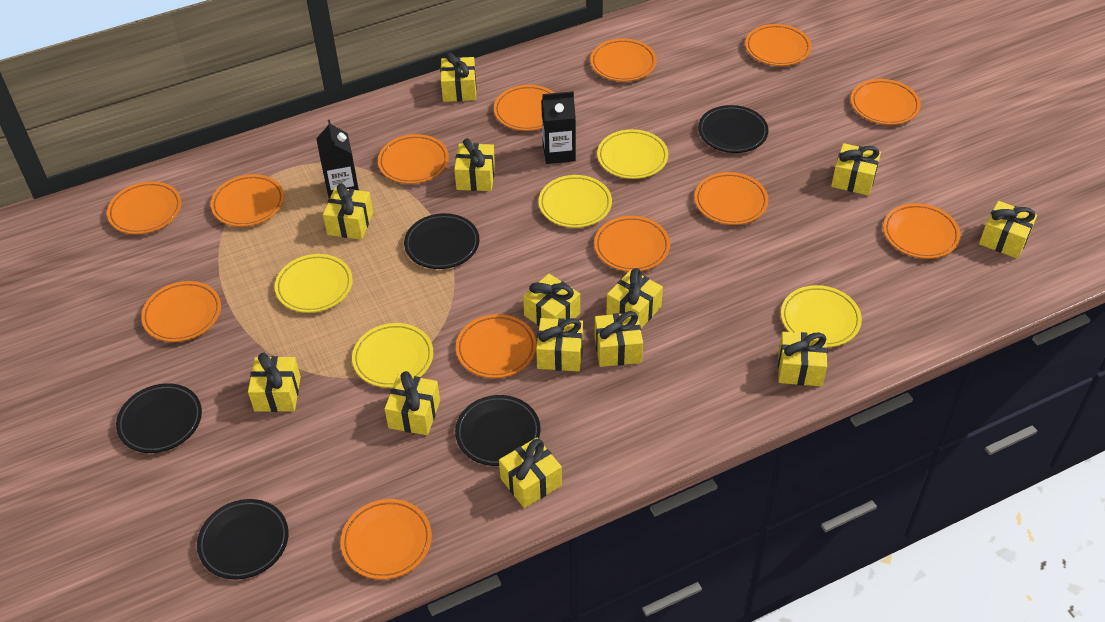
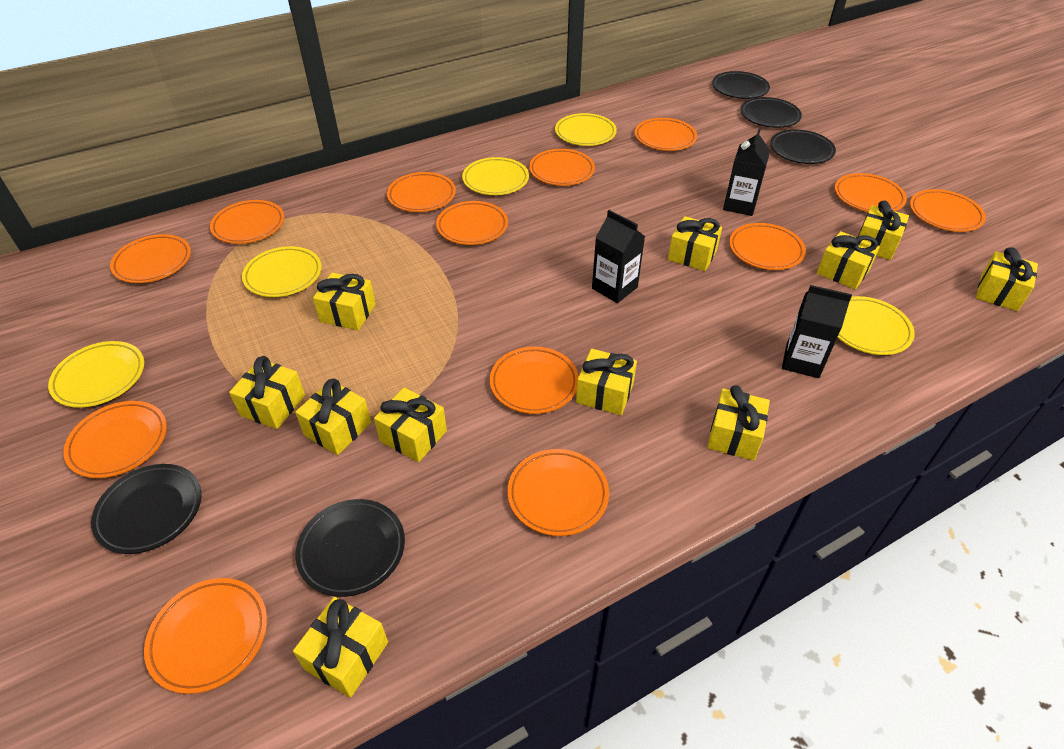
black carton: [316,120,359,199] [541,91,576,164] = 2 -> [592,210,645,303] [723,129,770,216] [782,285,852,378] = 3
yellow gift: [248,353,301,412] [323,183,373,240] [385,371,440,435] [440,52,477,102] [454,138,495,191] [499,438,562,508] [523,274,580,326] [536,318,583,372] [595,311,643,367] [606,268,663,328] [778,332,827,386] [831,143,881,196] [979,201,1037,259] = 13 -> [229,356,305,429] [293,597,388,698] [295,378,371,455] [313,273,376,330] [374,388,447,462] [576,349,637,415] [668,216,722,271] [707,385,770,461] [817,231,880,289] [858,200,909,260] [976,247,1038,311] = 11

